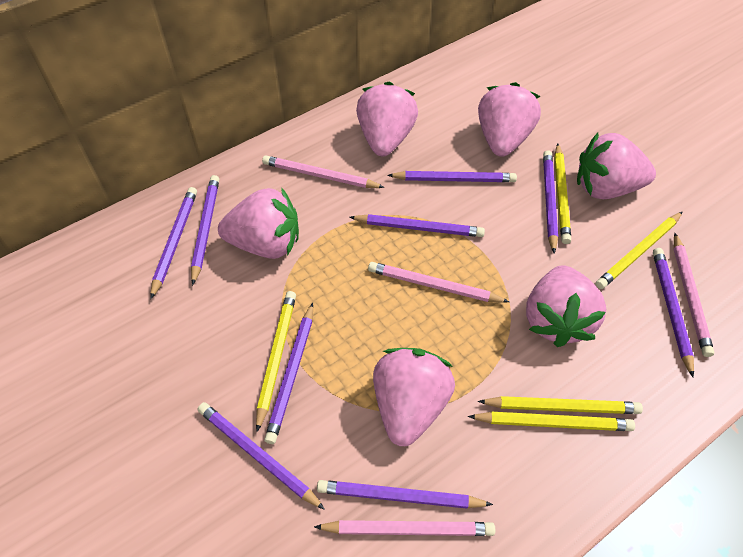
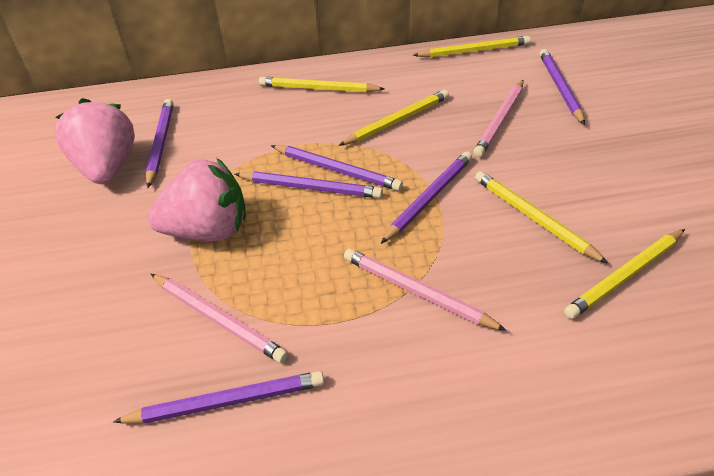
pink pencil: [262,155,385,188] [314,520,495,536] [368,262,509,303] [674,233,714,357] = 4 -> [151,274,288,363] [344,249,507,331] [473,80,524,157] = 3
pink strawberry: [218,187,299,259] [356,82,418,156] [373,348,455,446] [478,82,541,157] [526,265,606,347] [577,133,656,199] = 6 -> [55,98,135,184] [147,158,246,241] = 2
purple pencil: [150,187,197,299] [191,175,219,286] [198,402,325,510] [264,303,313,444] [317,480,493,509] [349,214,485,237] [387,171,517,182] [543,150,558,254] [653,248,694,377] = 9 -> [113,371,324,424] [146,99,173,188] [235,171,383,198] [271,145,403,191] [381,151,472,244] [539,49,585,125] = 6

